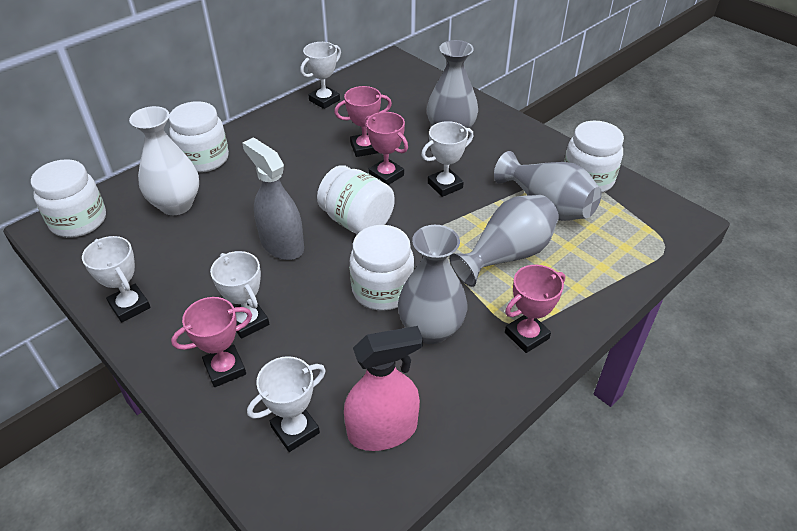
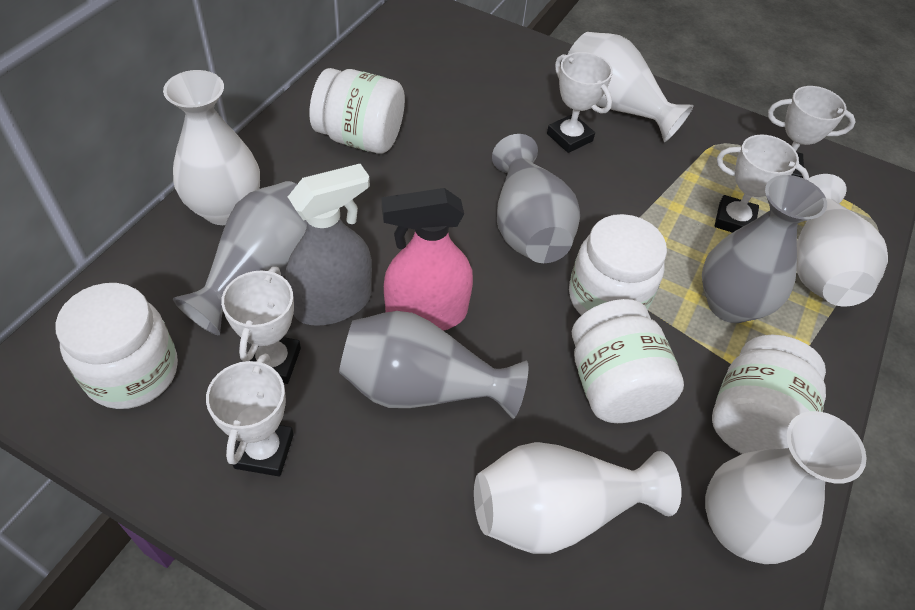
pink trophy: [171,297,252,387] [334,86,392,157] [364,112,408,185] [505,265,565,353] = 4 -> none = 0
white vase: [129,106,199,215] = 1 -> [163,70,260,225] [474,442,681,554] [567,32,694,142] [705,411,867,564] [796,174,888,306] = 5

